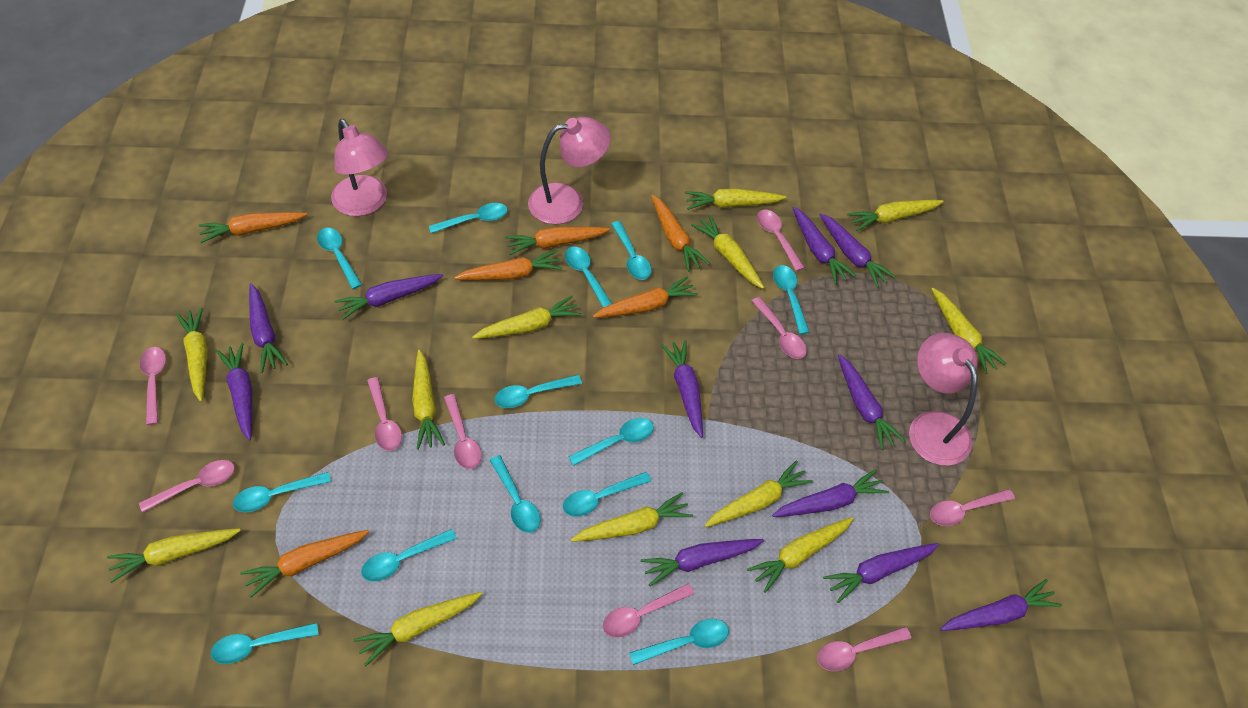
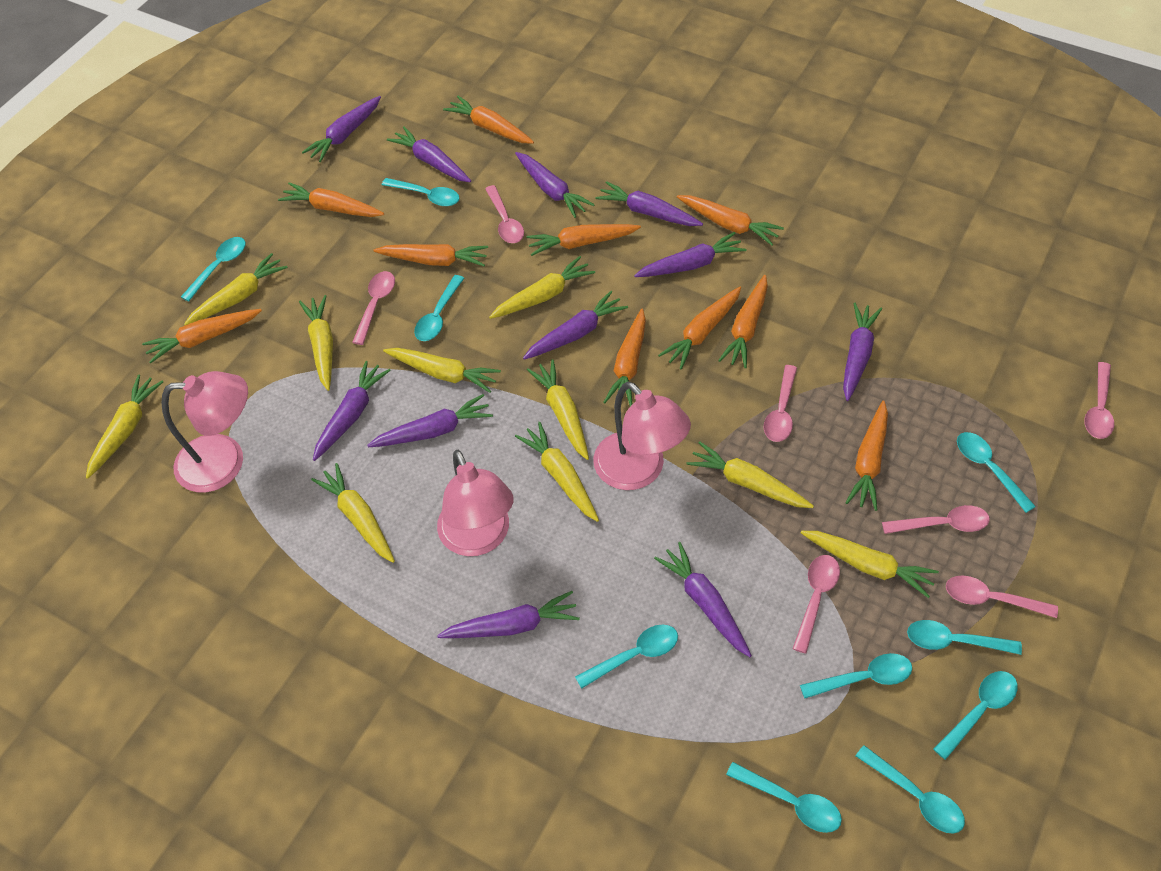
orange carrot: [198,212,307,243] [240,530,369,598] [454,250,562,280] [505,227,610,255] [593,276,698,318] [651,195,710,272] = 6 -> [142,309,262,364] [278,182,384,217] [373,244,488,266] [443,96,534,144] [526,224,641,256] [603,309,646,406] [658,287,741,369] [677,195,784,246] [718,275,768,368] [845,400,888,511] = 10
pink spoon: [139,460,235,513] [140,347,166,425] [367,377,402,451] [444,394,482,469] [603,583,695,638] [752,297,807,359] [757,210,805,271] [817,627,911,671] [930,489,1015,526] = 9 -> [352,271,395,345] [485,185,524,243] [764,365,797,442] [792,555,840,654] [882,505,990,534] [946,575,1058,618] [1084,362,1114,439] = 7
turquoise spoon: [211,623,319,664] [233,472,331,512] [317,228,362,289] [361,529,457,582] [429,203,508,233] [490,455,541,533] [495,375,582,408] [563,472,651,517] [565,247,612,307] [568,418,654,466] [611,221,652,280] [629,619,729,665] [773,265,810,334] = 13 -> [181,237,246,302] [382,178,460,206] [414,275,464,341] [575,624,678,689] [726,762,842,833] [800,653,912,699] [856,745,965,834] [907,620,1022,655] [933,671,1018,760] [957,432,1036,513] = 10
yellow carrot: [107,528,241,583] [176,307,208,402] [353,592,482,666] [412,350,445,450] [472,296,581,339] [571,492,693,542] [685,188,786,210] [691,215,765,289] [704,460,813,527] [747,517,854,593] [847,200,944,231] [932,288,1006,374] = 12 -> [86,375,163,479] [184,253,288,325] [299,295,333,391] [311,463,395,563] [383,348,501,393] [489,256,595,319] [515,422,599,522] [527,359,589,460] [686,442,814,508] [801,531,939,598] = 10

